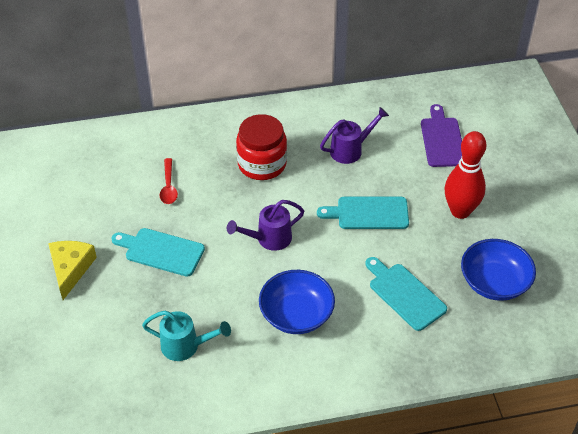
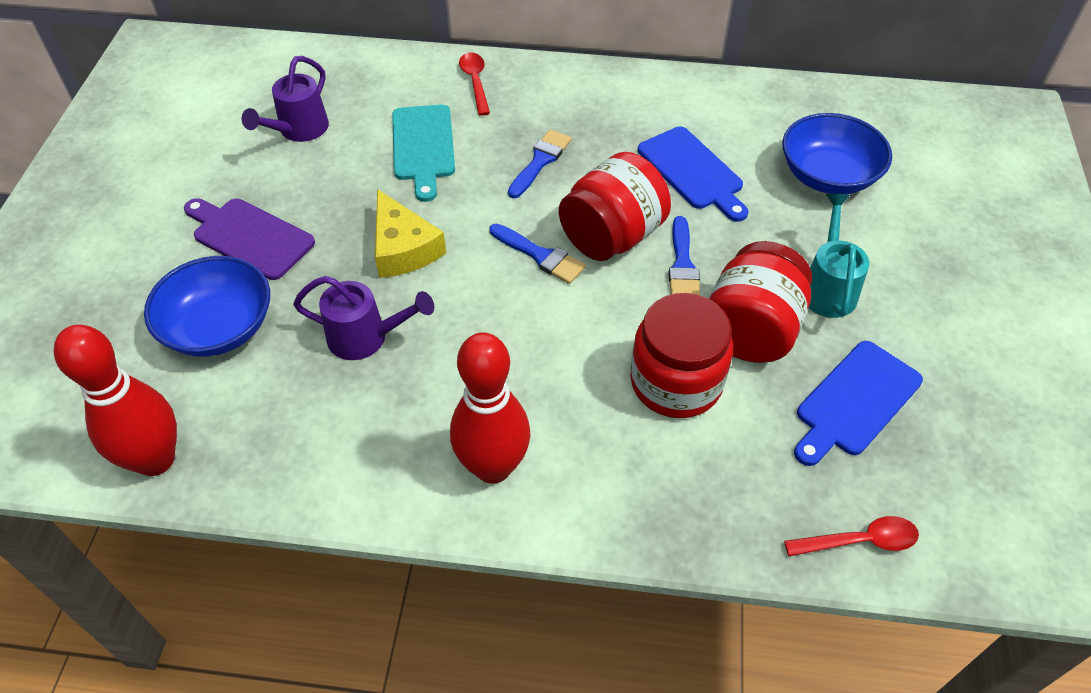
blue brush: none = 0 -> [489,224,586,284] [508,129,572,198] [668,216,700,295] = 3
blue cutting board: none = 0 -> [638,127,748,222] [794,341,923,466] = 2
red bowling pin: [445,131,486,219] = 1 -> [54,325,177,476] [450,332,530,484] = 2
red jar: [236,114,287,180] = 1 -> [559,152,671,261] [630,293,733,418] [709,241,812,363] = 3
red spoon: [160,158,178,204] = 1 -> [459,53,490,116] [784,516,919,556] = 2
turquoise cutting board: [111,228,205,277] [317,197,409,229] [365,257,447,331] = 3 -> [392,105,455,202] = 1

